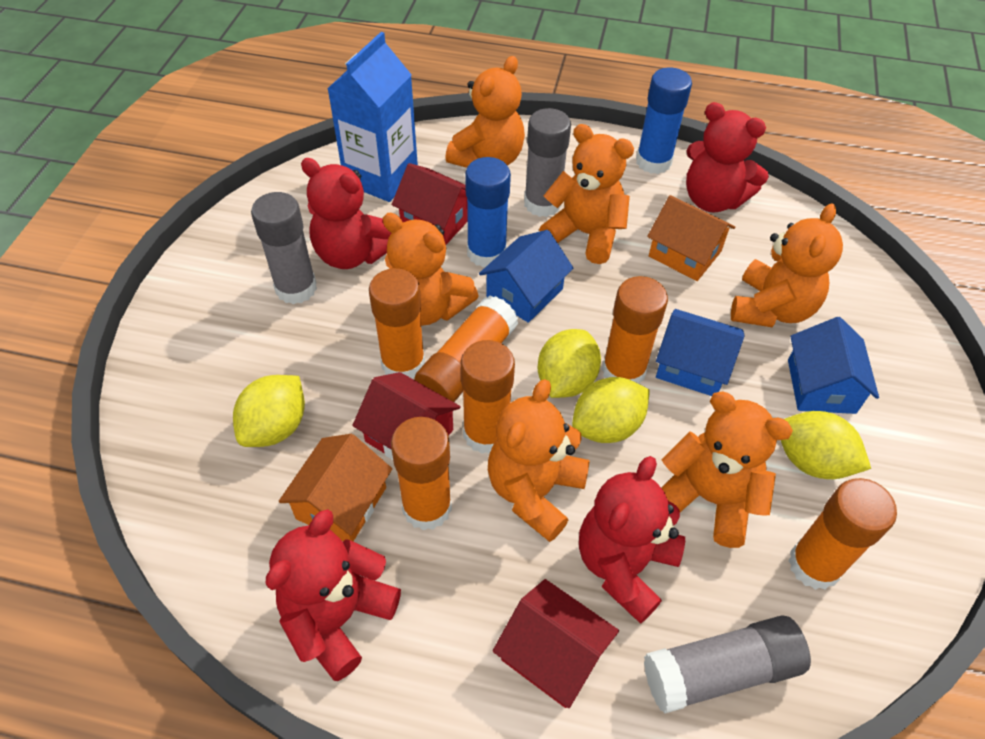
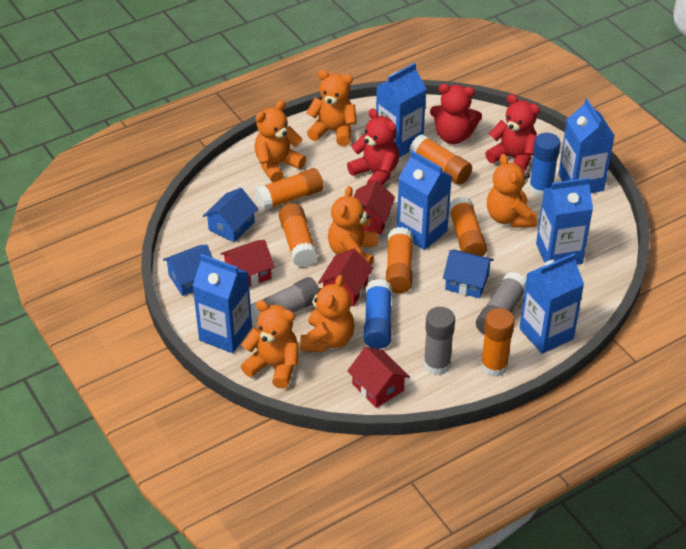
blue carton: [327,32,418,202] = 1 -> [192,254,252,353] [376,63,426,158] [397,151,452,250] [519,253,584,354] [536,178,593,265] [558,99,615,193] = 6
orange house: [279,434,392,541] [647,195,735,281] = 2 -> none = 0
red house: [352,372,461,460] [392,163,468,245] [493,579,619,708] = 3 -> [220,240,275,287] [318,248,373,306] [347,347,410,408] [354,180,395,235] = 4
red teddy bear: [265,509,401,681] [301,158,391,269] [579,456,685,624] [686,102,769,213] = 4 -> [347,109,399,185] [430,84,482,144] [485,94,540,173] = 3
yellow lemon: [233,375,305,447] [538,329,601,398] [572,377,650,443] [781,411,871,479] = 4 -> none = 0

